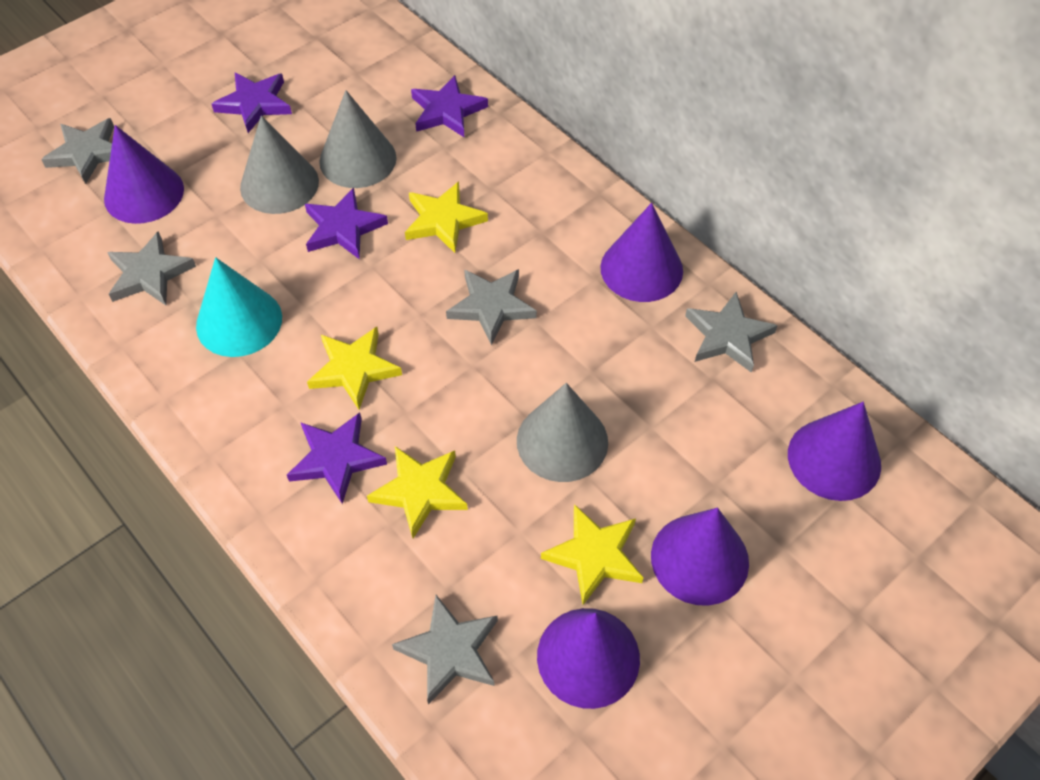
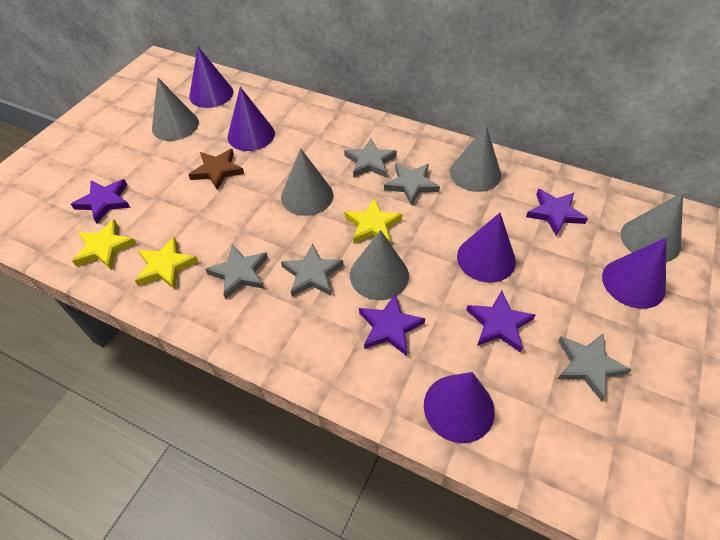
brown star: none = 0 -> [188,149,244,190] = 1
grey cone: [240,115,319,214] [319,90,397,188] [517,383,608,482] = 3 -> [152,77,199,141] [281,148,333,216] [350,230,409,300] [450,125,501,192] [621,193,683,262] = 5
turquoise cone: [196,257,282,357] = 1 -> none = 0
yellow star: [307,327,402,410] [367,446,468,538] [405,182,488,253] [541,504,644,605] = 4 -> [72,219,137,270] [135,237,198,289] [345,198,403,244] = 3

